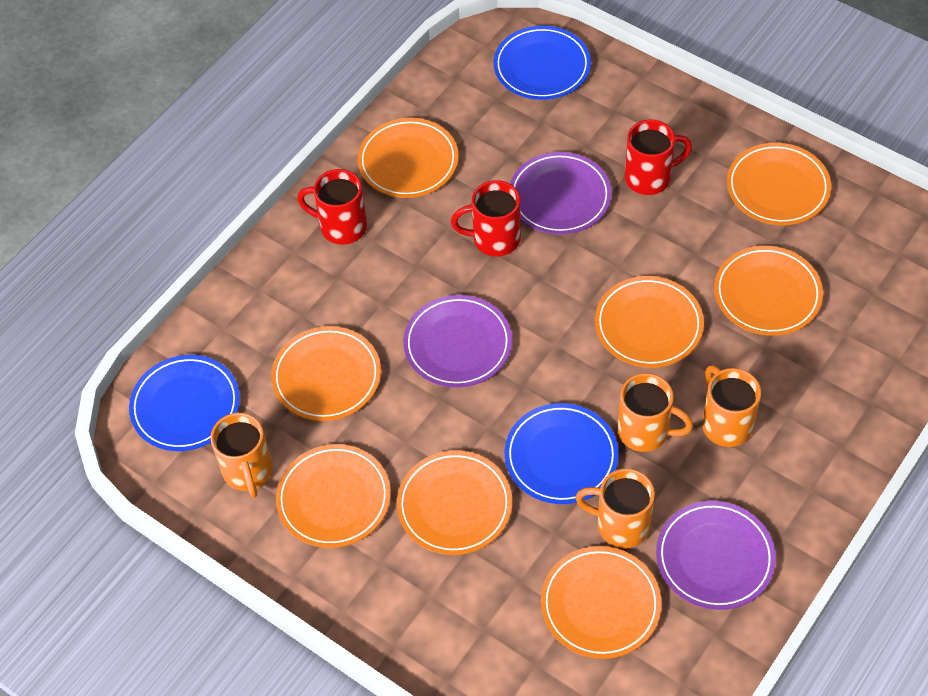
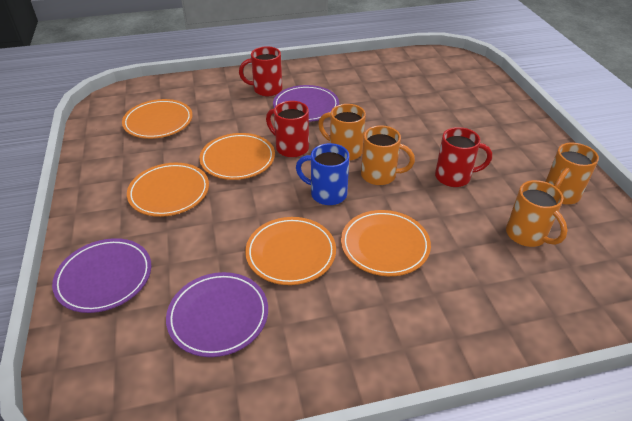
blue mug: none = 0 -> [296,143,349,205] = 1
blue plate: [129,355,240,451] [494,26,591,100] [505,403,619,504] = 3 -> none = 0
orange plate: [271,326,381,421] [276,444,391,548] [358,118,459,198] [397,450,512,555] [541,546,662,659] [595,276,704,368] [714,246,823,336] [727,143,831,225] = 8 -> [122,99,193,139] [127,163,209,217] [199,133,275,180] [245,217,336,285] [341,210,431,276] = 5

